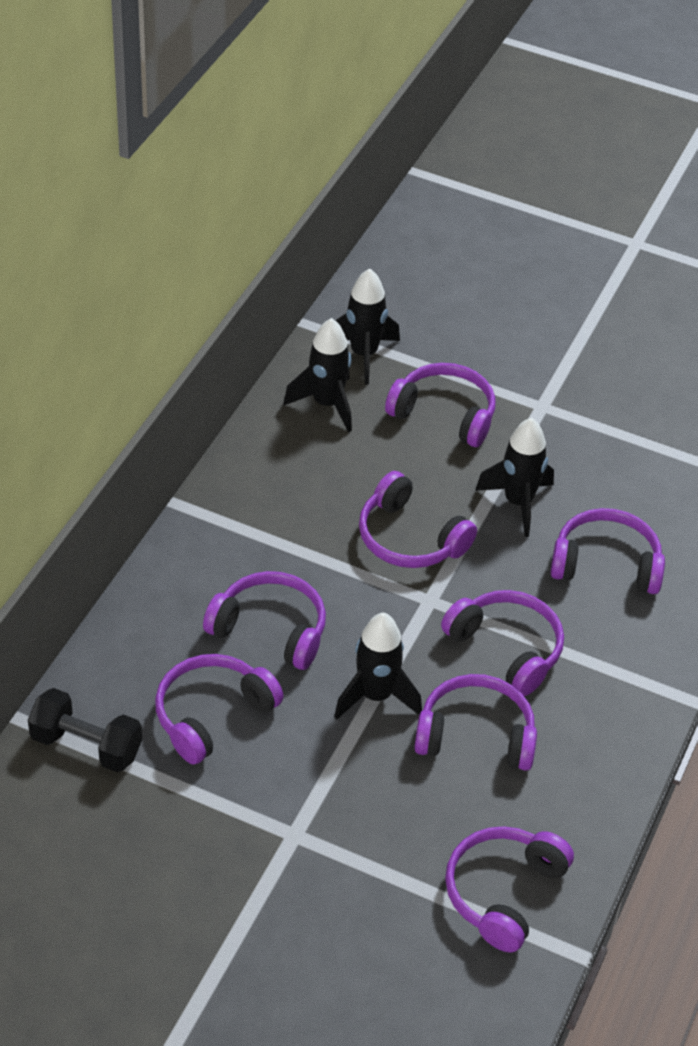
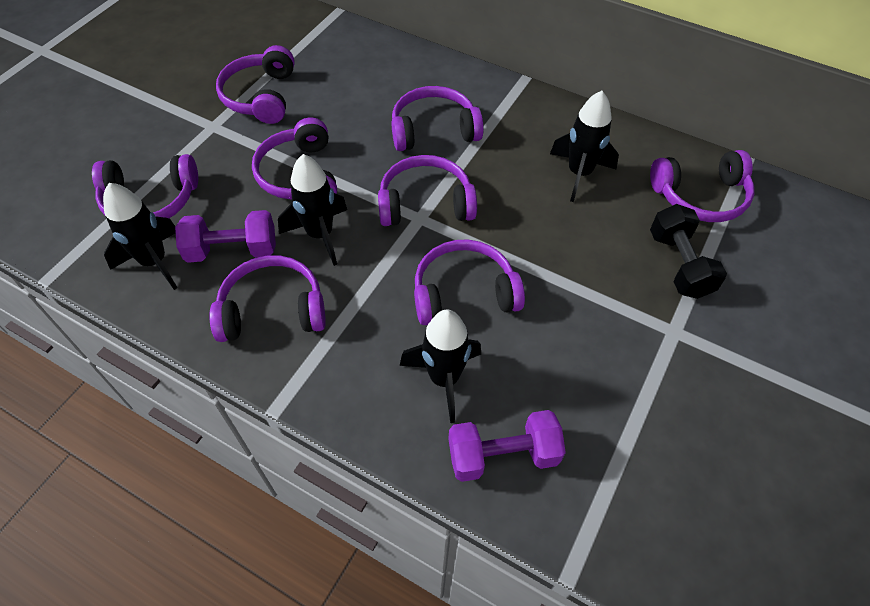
purple dumbbell: none = 0 -> [175,210,276,263] [448,410,566,482] = 2

